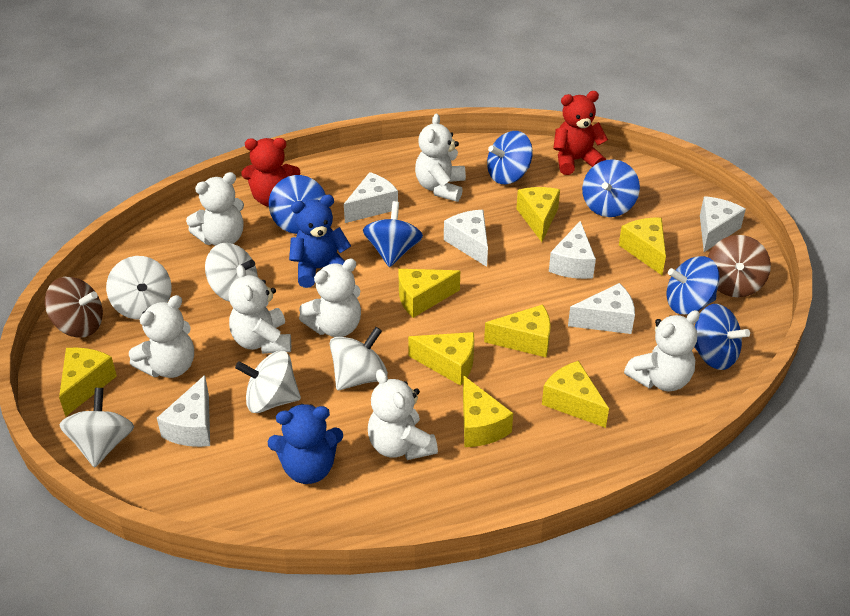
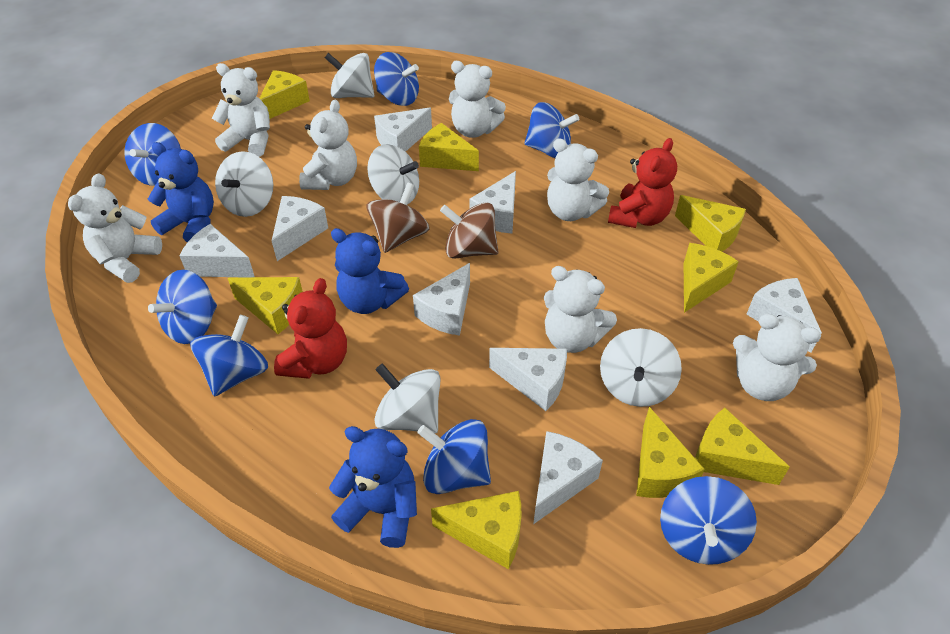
blue spinning top: [269,175,326,234] [363,201,423,267] [487,131,533,184] [582,159,640,217] [666,256,720,315] [694,304,750,370] = 6 -> [124,123,181,186] [148,270,217,344] [190,315,268,397] [374,52,419,106] [417,419,491,494] [524,102,579,158] [660,476,757,565] = 7
blue teddy bear: [268,404,343,484] [289,195,351,288] = 2 -> [148,142,214,242] [329,426,417,548] [331,228,409,314] = 3
white cheese: [157,375,210,447] [344,172,398,223] [444,210,488,267] [549,221,596,279] [568,283,635,334] [700,196,746,252] = 6 -> [180,224,255,277] [272,196,328,261] [374,108,432,152] [413,263,470,335] [469,171,516,233] [489,348,567,411] [533,431,603,524] [746,278,822,353] = 8

